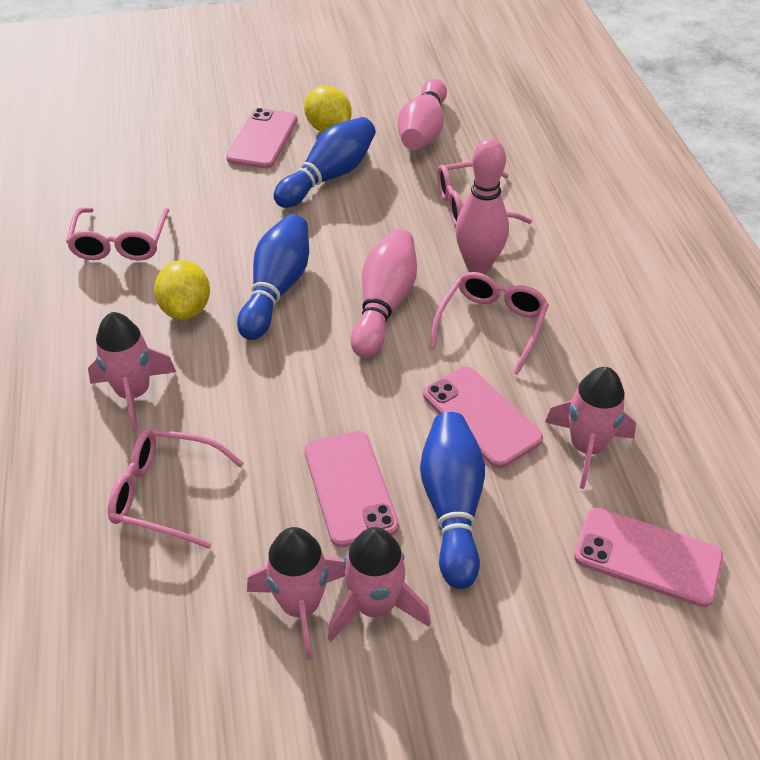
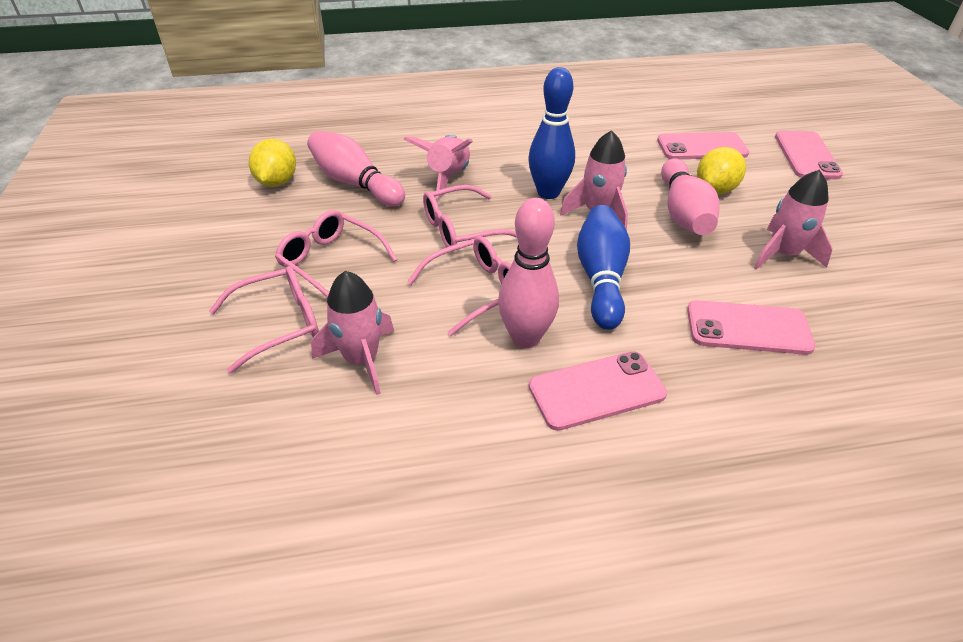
blue bowling pin: [237,214,309,340] [274,117,376,208] [420,412,485,589] = 3 -> [528,67,575,199] [577,205,630,330] = 2

